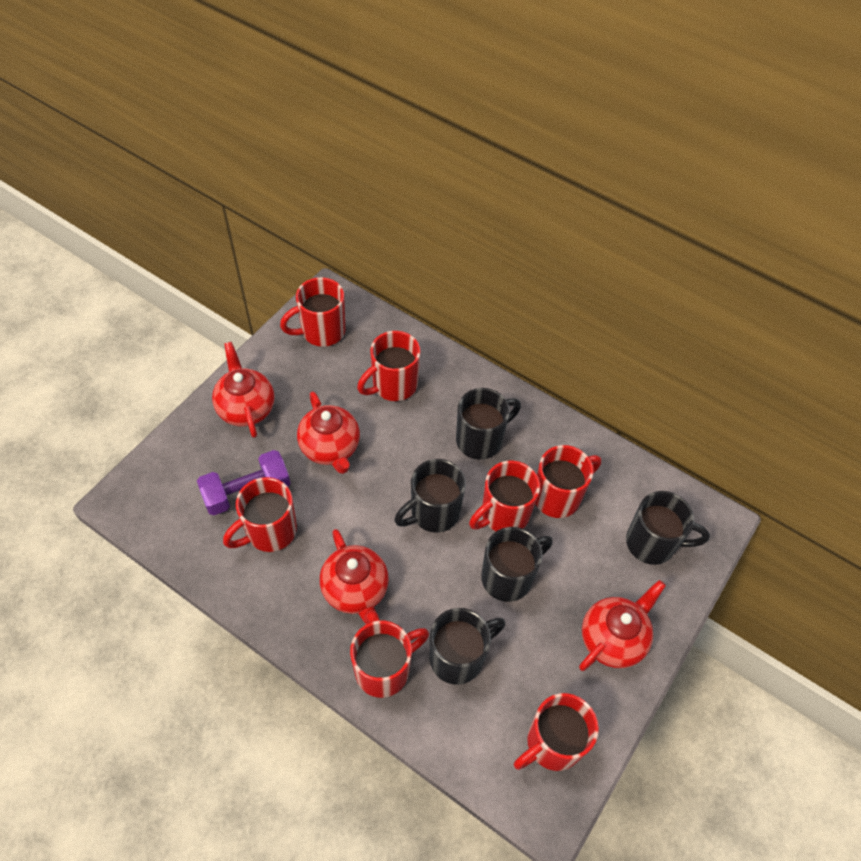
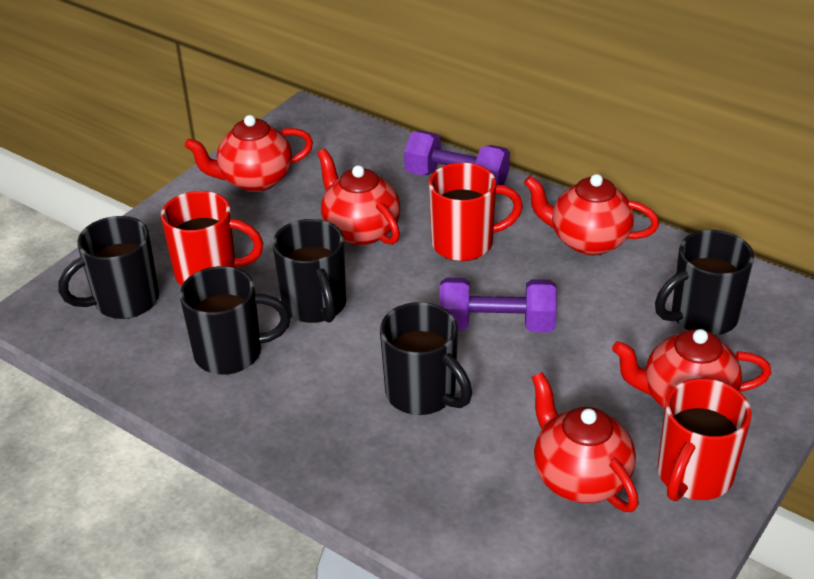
purple dumbbell: [197,450,291,515] = 1 -> [404,131,510,185] [439,278,557,332] = 2
red mug: [223,477,297,552] [280,277,345,347] [350,621,429,698] [357,331,421,401] [469,460,540,531] [514,693,599,771] [535,445,601,518] = 7 -> [161,191,263,286] [429,163,523,261] [657,378,751,501] = 3
red teapot: [212,342,275,438] [297,391,360,474] [320,529,389,624] [579,580,666,671] = 4 -> [184,115,313,192] [317,149,400,246] [524,174,659,255] [532,372,639,512] [612,329,771,409] = 5

